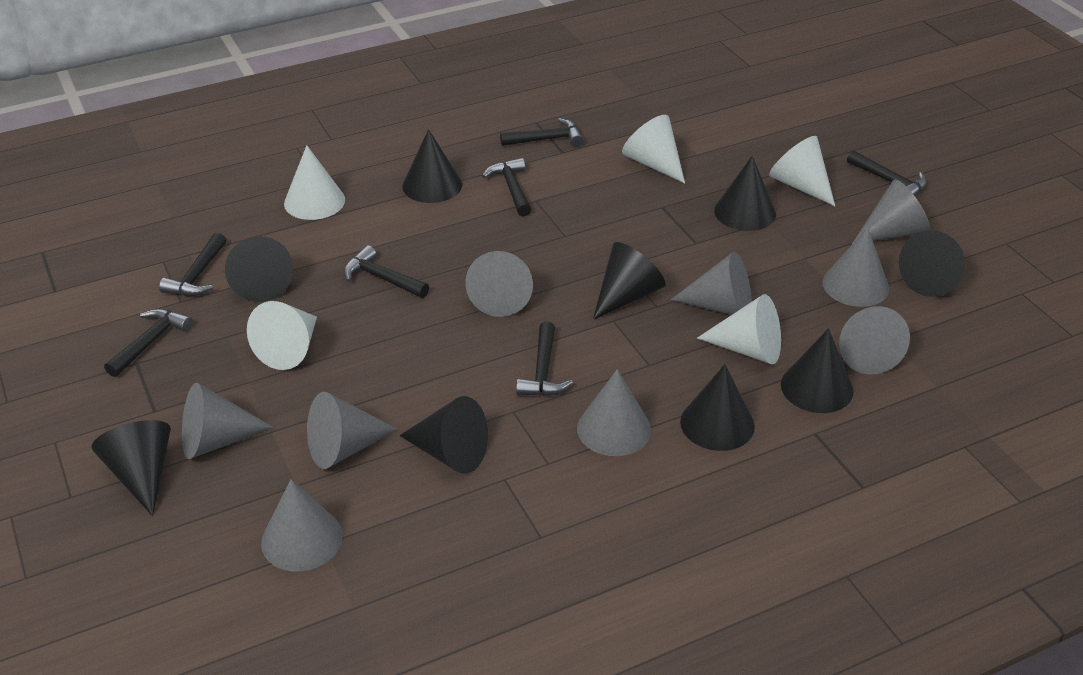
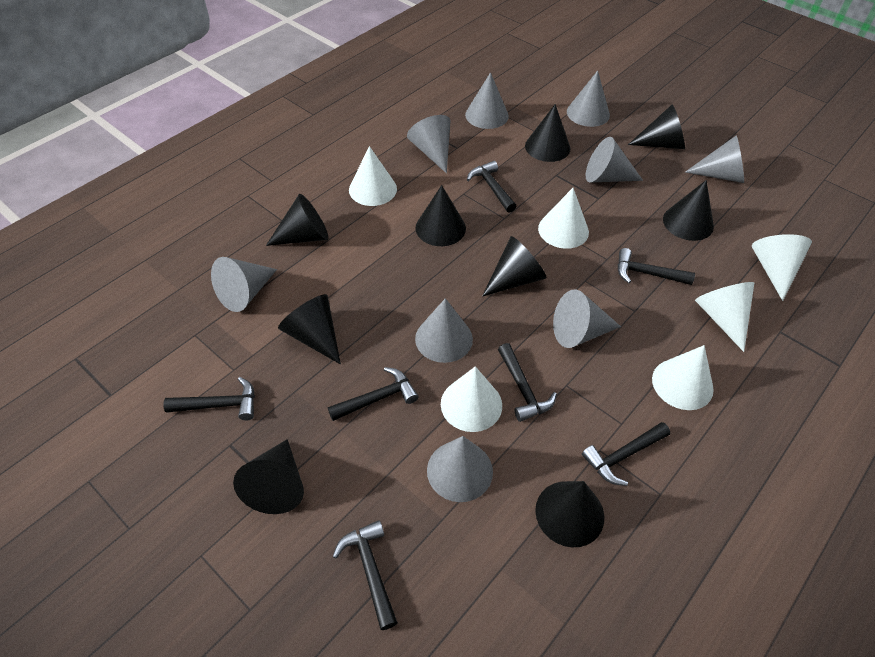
white cone: [247,301,317,370] [284,145,345,220] [622,115,685,183] [697,294,781,364] [769,136,835,206] = 5 -> [349,146,397,206] [441,366,502,432] [538,188,589,249] [652,345,714,410] [695,282,754,352] [752,234,812,301] = 6

